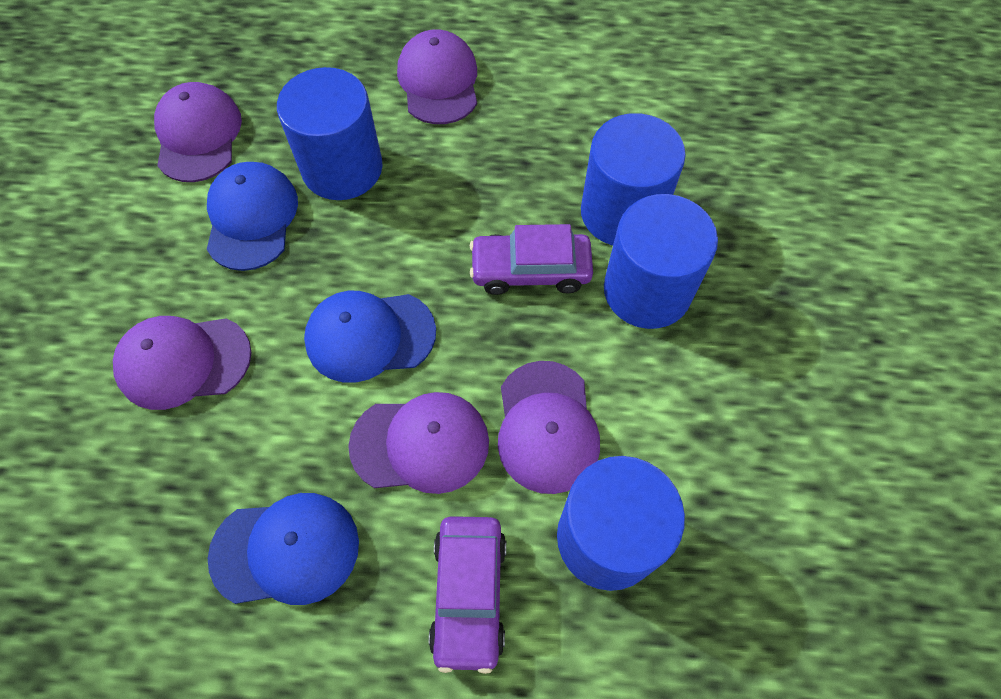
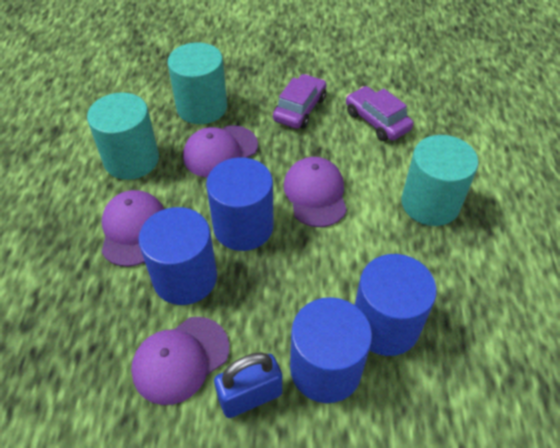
blue cap: [207,162,298,271] [208,493,359,605] [304,291,436,383] = 3 -> none = 0
blue padlock: none = 0 -> [214,352,282,418] = 1
purple cap: [113,316,251,410] [154,82,242,182] [348,392,489,494] [397,29,477,124] [498,361,600,494] = 5 -> [102,190,164,267] [131,317,229,405] [183,125,258,177] [284,157,347,227] = 4
turquoise cylinder: none = 0 -> [87,92,159,180] [168,42,227,124] [401,135,479,226] = 3

